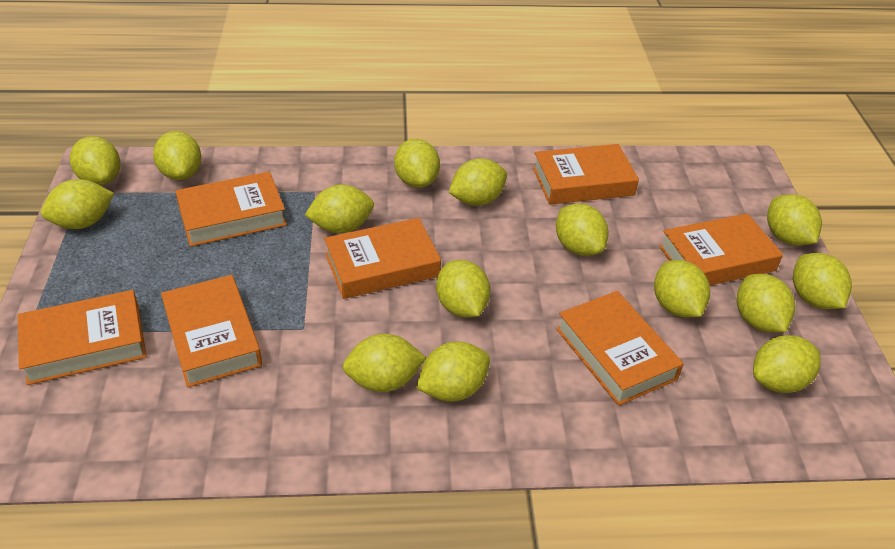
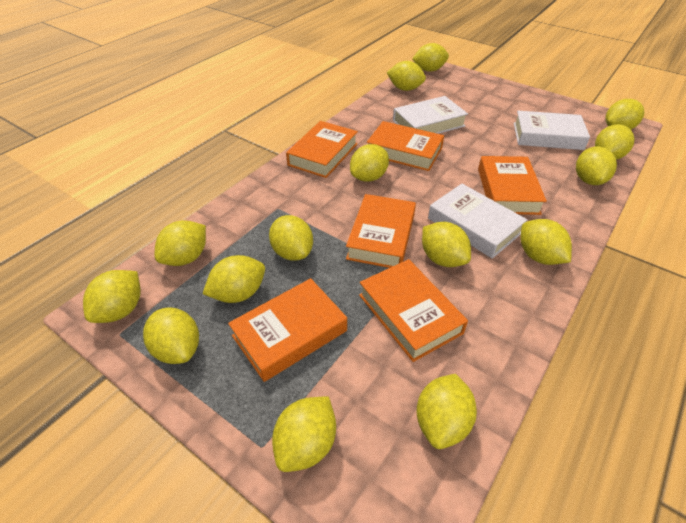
orange book: [18,290,146,385] [161,275,262,387] [175,171,287,247] [324,218,441,299] [533,144,639,205] [556,291,684,406] [659,213,783,285] = 7 -> [228,278,347,382] [286,121,358,178] [346,194,416,268] [359,259,468,362] [367,121,444,171] [478,156,547,215] = 6
white book: none = 0 -> [393,96,468,134] [428,184,527,259] [514,111,590,150] = 3

